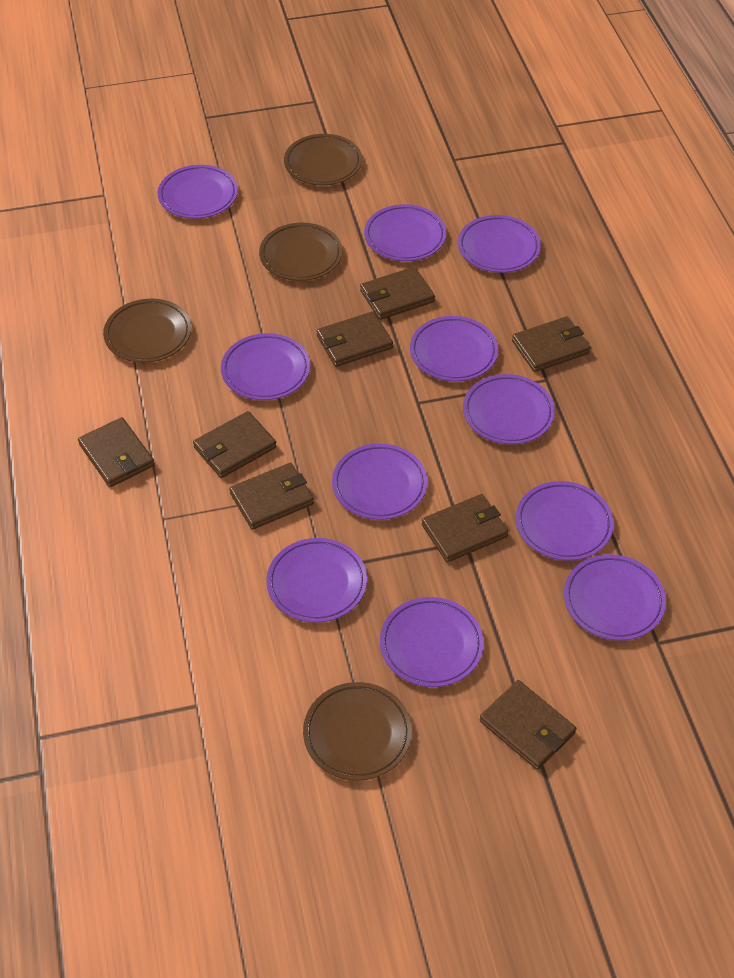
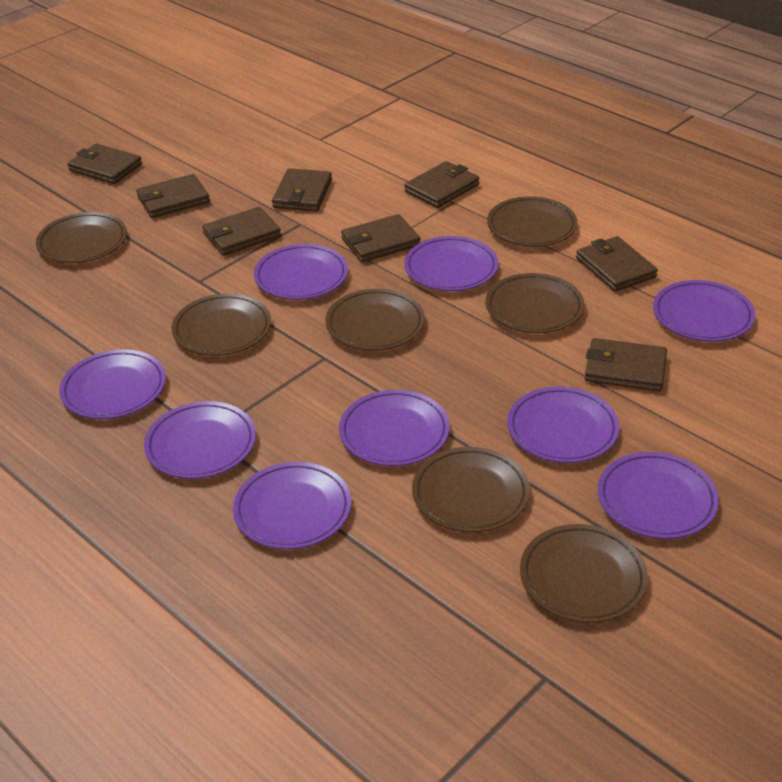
brown plate: [103,298,191,363] [259,223,343,281] [284,134,362,185] [303,682,412,781] = 4 -> [36,212,127,263] [172,294,271,356] [326,289,425,351] [412,447,530,533] [486,273,584,333] [487,196,578,247] [520,524,648,623] = 7
purple plate: [157,165,238,219] [221,333,310,400] [266,538,367,623] [332,443,427,520] [364,204,446,261] [380,597,484,687] [410,316,498,381] [458,215,541,273] [463,374,555,444] [516,481,614,561] [564,554,666,641] = 11 -> [59,349,166,419] [144,401,256,479] [233,462,351,549] [254,244,348,300] [339,390,450,466] [404,236,498,291] [508,387,619,463] [598,452,719,539] [653,280,755,342] = 9

